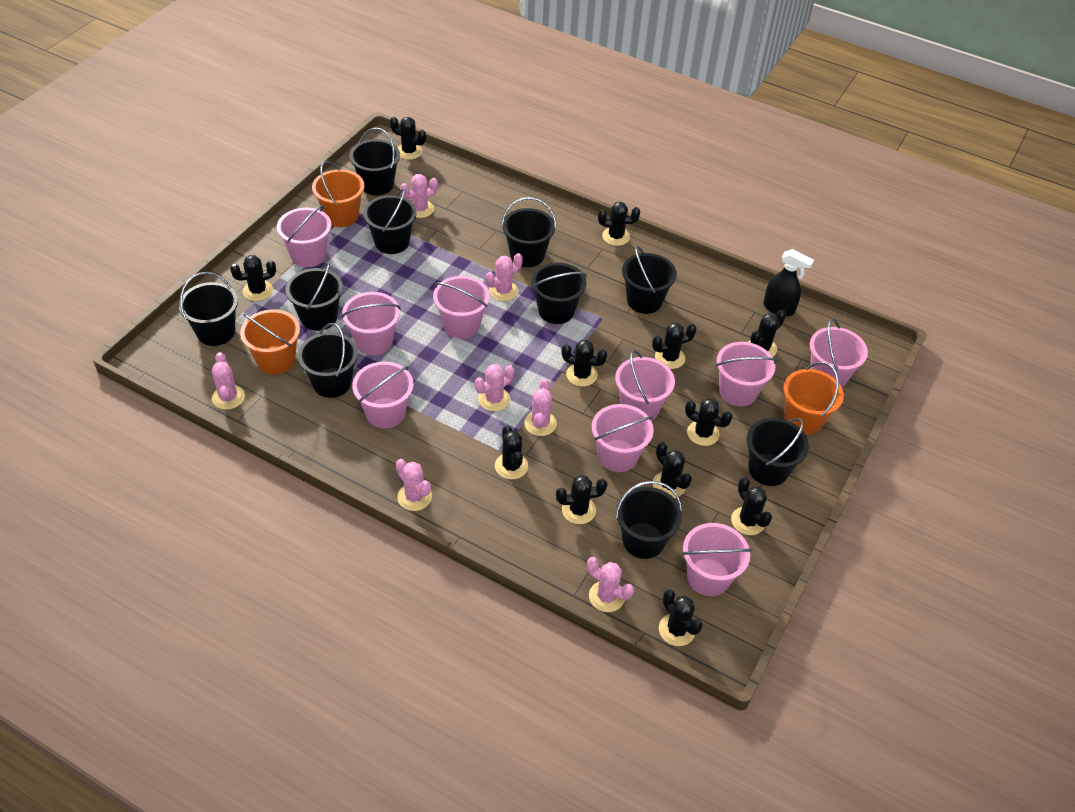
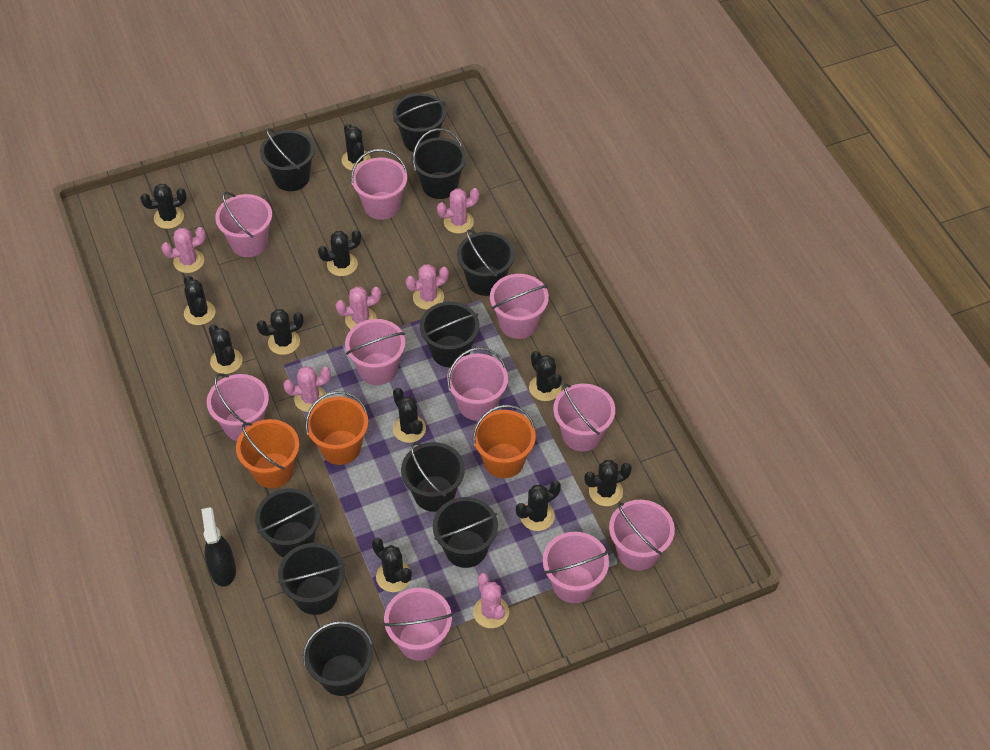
black cactus: [230,255,276,301] [390,116,426,160] [495,425,528,479] [556,475,607,524] [561,340,607,387] [598,202,640,246] [652,323,697,369] [653,442,692,498] [659,589,703,646] [685,398,733,446] [731,477,772,535] [748,310,786,357] = 12 -> [140,184,187,229] [184,275,215,325] [209,324,243,374] [257,309,304,355] [318,230,361,276] [342,124,371,170] [372,538,412,592] [393,388,426,443] [516,481,561,531] [529,351,562,401] [584,460,632,506] = 11
pink bucket: [277,205,331,267] [341,292,401,355] [352,362,414,429] [433,276,490,338] [592,404,653,472] [615,350,675,421] [682,523,752,596] [716,342,777,406] [810,318,868,388] = 9 -> [207,373,269,441] [215,192,272,257] [345,319,405,385] [351,149,408,220] [383,588,453,661] [447,347,508,421] [490,274,549,339] [543,532,609,603] [553,384,615,452] [609,500,675,571] = 10
pink cactus: [212,352,245,410] [396,459,432,511] [400,174,438,218] [475,364,514,411] [486,253,523,301] [524,379,557,436] [587,557,634,612] = 7 -> [161,227,206,273] [283,366,331,412] [336,287,381,329] [406,264,449,310] [437,188,479,234] [473,573,509,628] = 6

